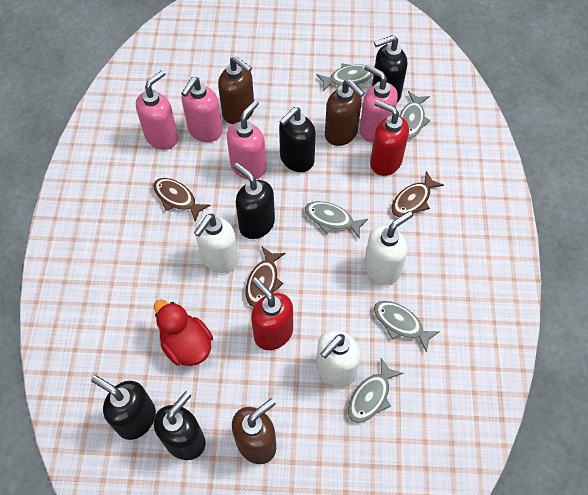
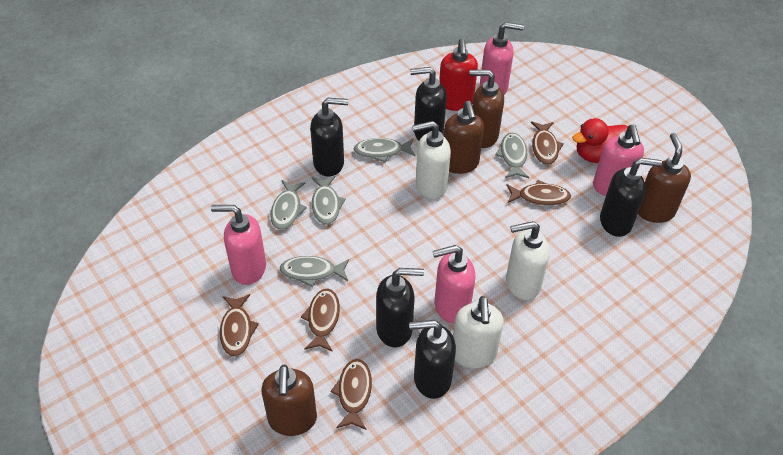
brown fish: [153,178,211,221] [245,247,286,307] [391,171,444,217] = 3 -> [220,294,259,357] [301,289,340,352] [331,359,372,430] [506,180,571,206] [531,121,564,165] = 5
brown soap dispenser: [218,56,254,124] [232,398,276,464] [325,79,365,146] = 3 -> [261,365,317,436] [444,101,484,174] [470,70,504,148] [638,133,691,223] = 4
red soap dispenser: [251,277,293,350] [370,100,409,176] = 2 -> [439,38,478,111] = 1

